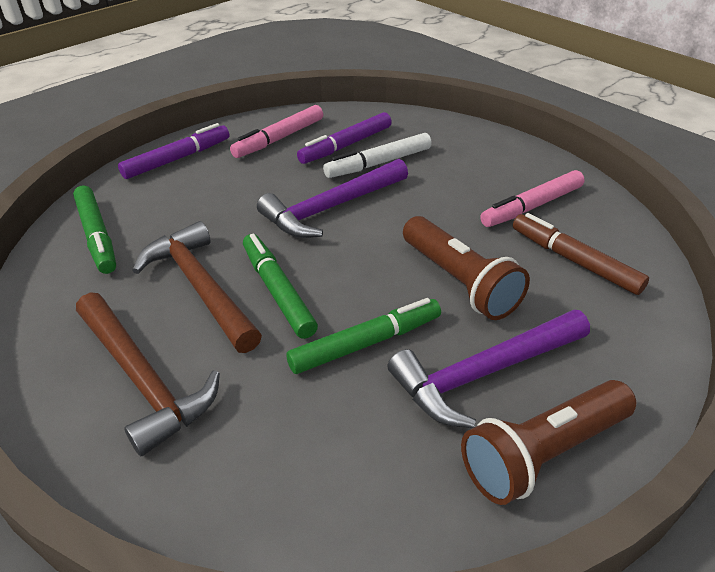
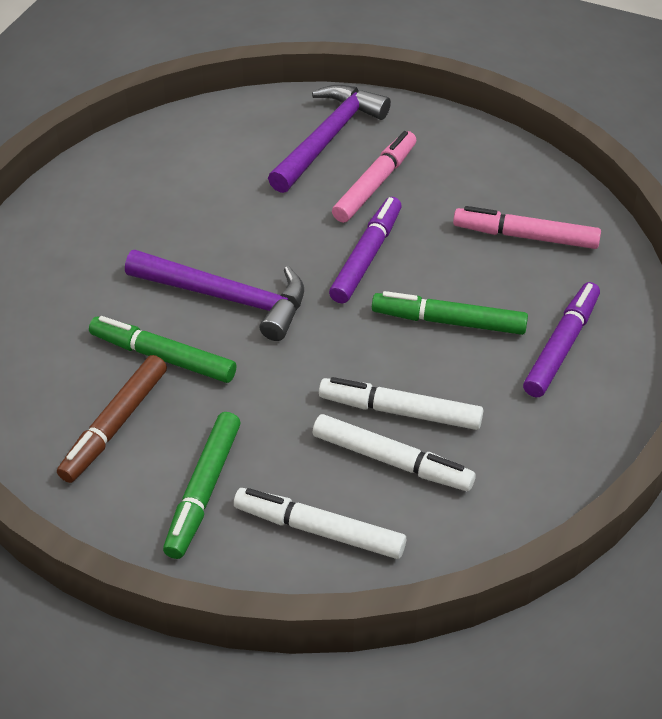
brown flashlight: [403,216,530,320] [461,380,636,505] = 2 -> none = 0
brown hammer: [76,292,220,456] [132,221,262,353] = 2 -> none = 0
white marker: [323,133,432,178] = 1 -> [234,488,406,559] [313,414,476,491] [319,377,483,430] = 3

